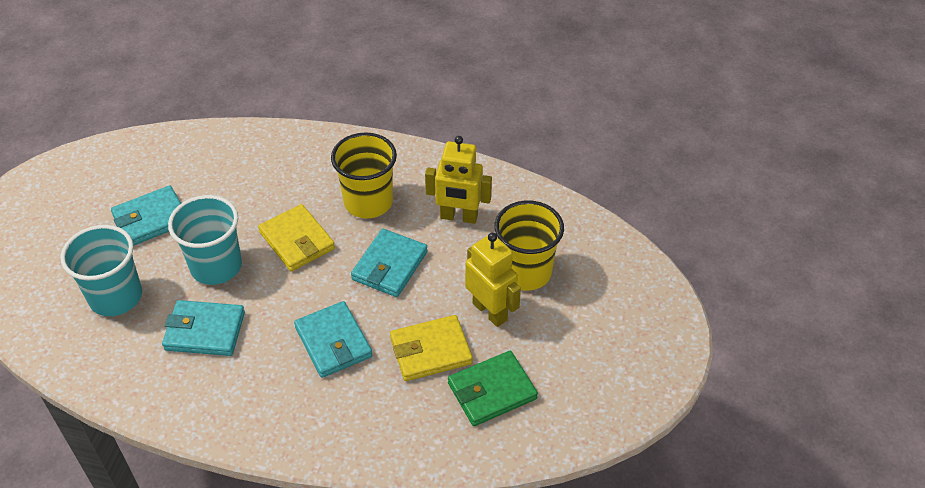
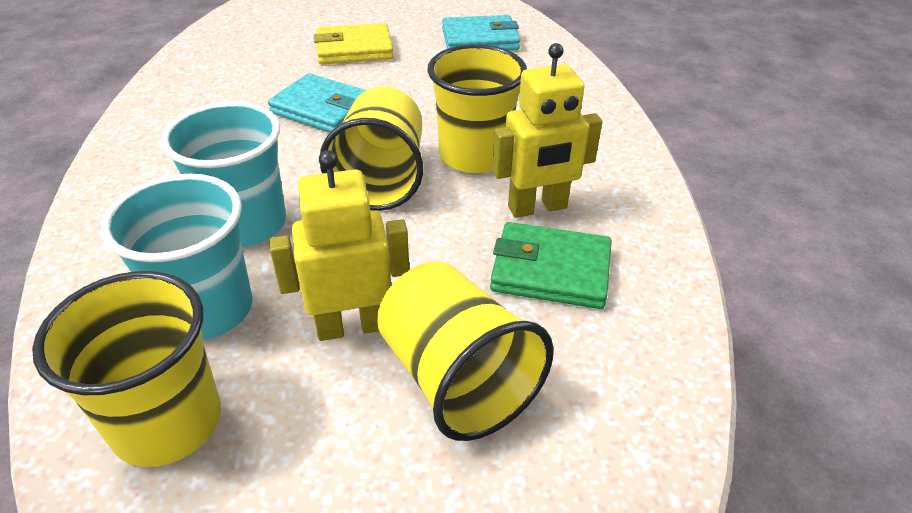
turquoise wallet: [111,185,181,246] [162,300,245,356] [294,301,372,378] [351,229,428,297] = 4 -> [268,73,366,133] [442,15,520,51] = 2
yellow cup: [331,132,397,218] [494,200,564,291] = 2 -> [32,271,221,467] [320,86,423,211] [377,262,553,441] [427,44,527,173] = 4
yellow wallet: [258,204,335,271] [390,315,473,381] = 2 -> [314,23,394,64] = 1

